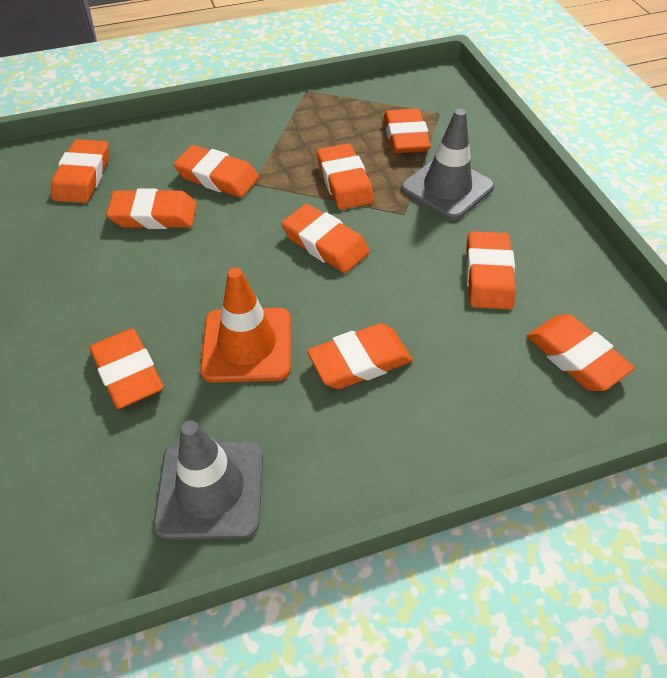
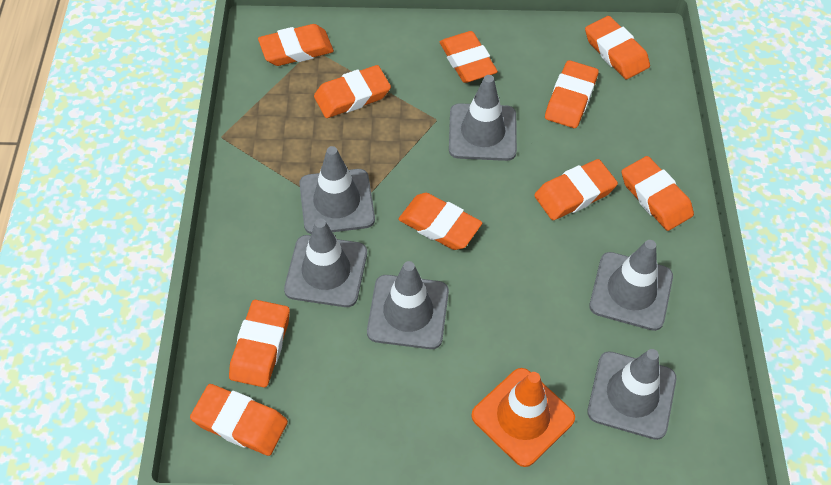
grey traffic cone: [153,420,263,540] [401,109,494,220] = 2 -> [284,219,367,307] [299,146,375,234] [367,261,449,349] [449,75,517,161] [588,349,676,440] [589,240,673,331] = 6

